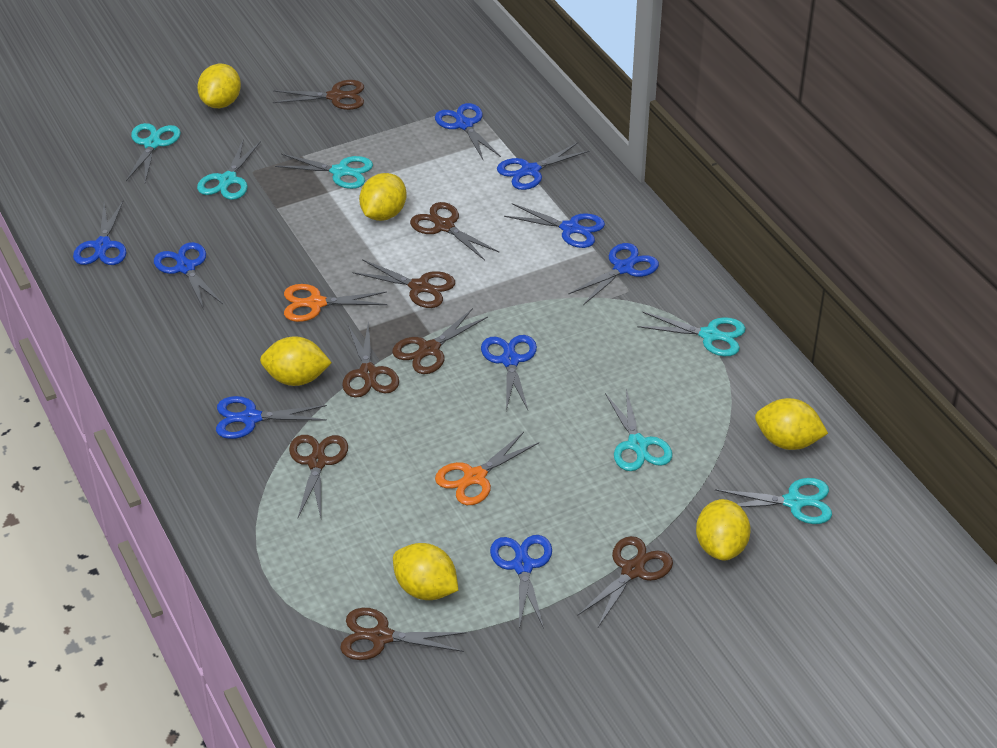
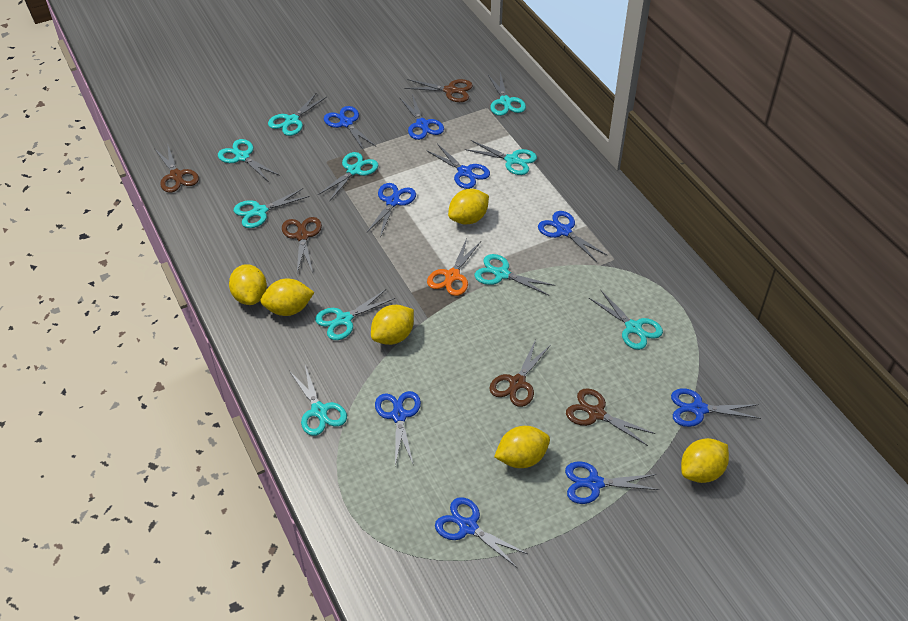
brown scissors: [273,80,364,110] [289,435,348,518] [340,608,467,660] [342,321,399,398] [353,259,455,308] [392,308,488,374] [410,202,499,260] [577,536,673,627] = 8 -> [154,143,199,193] [282,217,322,273] [404,79,473,102] [489,340,551,407] [566,388,655,446] = 5
orange scissors: [284,284,387,322] [435,432,539,505] = 2 -> [427,238,481,296] = 1
turquoise scissors: [126,123,181,182] [197,139,261,200] [275,154,373,189] [605,389,672,471] [637,312,746,356] [715,478,832,524] = 6 -> [218,139,280,182] [234,188,310,228] [268,93,327,136] [289,365,347,436] [315,289,395,340] [318,152,378,202] [465,140,537,175] [475,254,555,296] [487,72,526,116] [589,289,663,350] = 10

